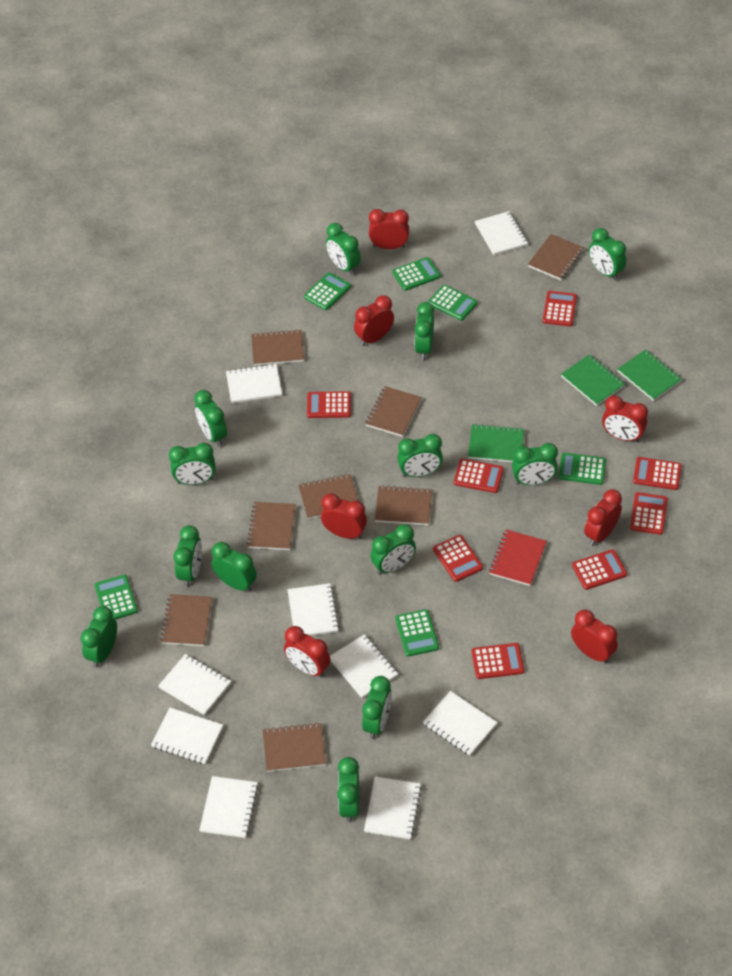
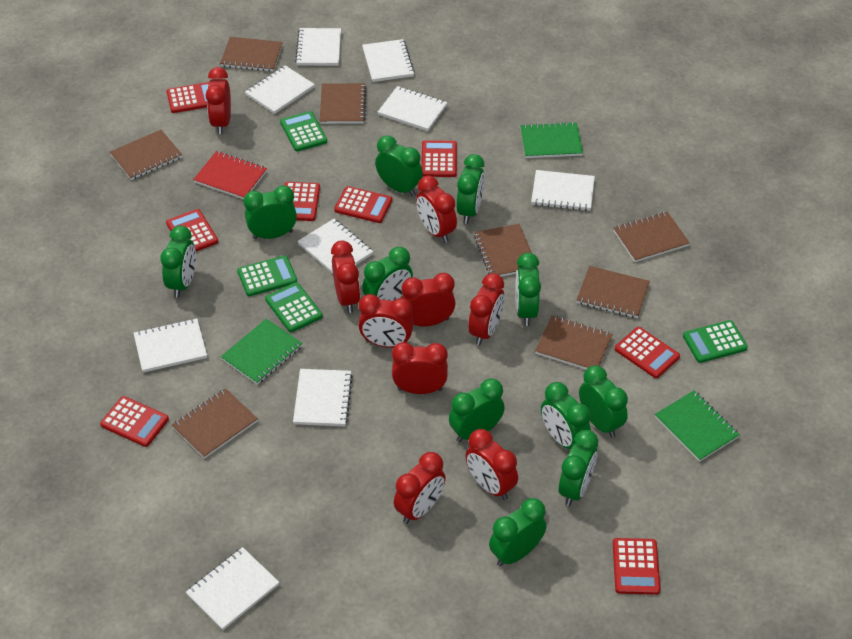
green calculator: [94,575,138,619] [304,272,351,310] [392,257,441,291] [395,609,439,657] [428,285,478,321] [558,453,606,485] = 6 -> [237,255,297,296] [265,282,323,332] [280,111,327,152] [683,320,748,363] = 4
green clock: [81,606,117,667] [169,443,216,485] [173,525,202,587] [194,390,227,447] [212,542,257,592] [326,223,361,275] [337,757,359,822] [362,676,392,739] [370,524,416,575] [397,434,443,477] [414,302,435,360] [512,443,558,485] [589,228,626,281] = 13 -> [160,226,196,298] [244,185,297,239] [362,247,413,301] [375,136,423,197] [449,378,505,442] [456,154,485,224] [489,498,547,567] [515,253,541,326] [541,382,591,449] [559,430,598,506] [579,365,628,438] = 11
red clock: [284,626,330,678] [321,493,367,539] [354,295,394,346] [369,209,409,249] [571,609,618,664] [584,489,622,546] [602,395,648,442] = 7 -> [206,67,231,134] [331,241,360,313] [358,294,414,348] [392,342,448,394] [394,452,446,524] [402,273,456,327] [416,176,457,243] [465,429,518,500] [468,273,504,345] = 9

